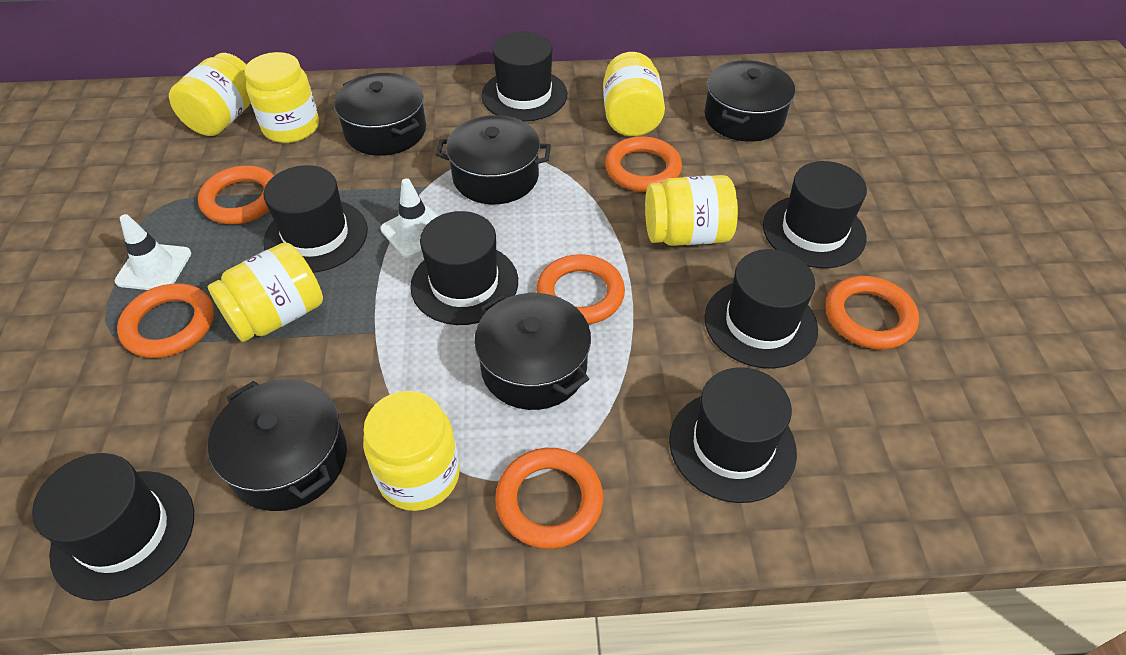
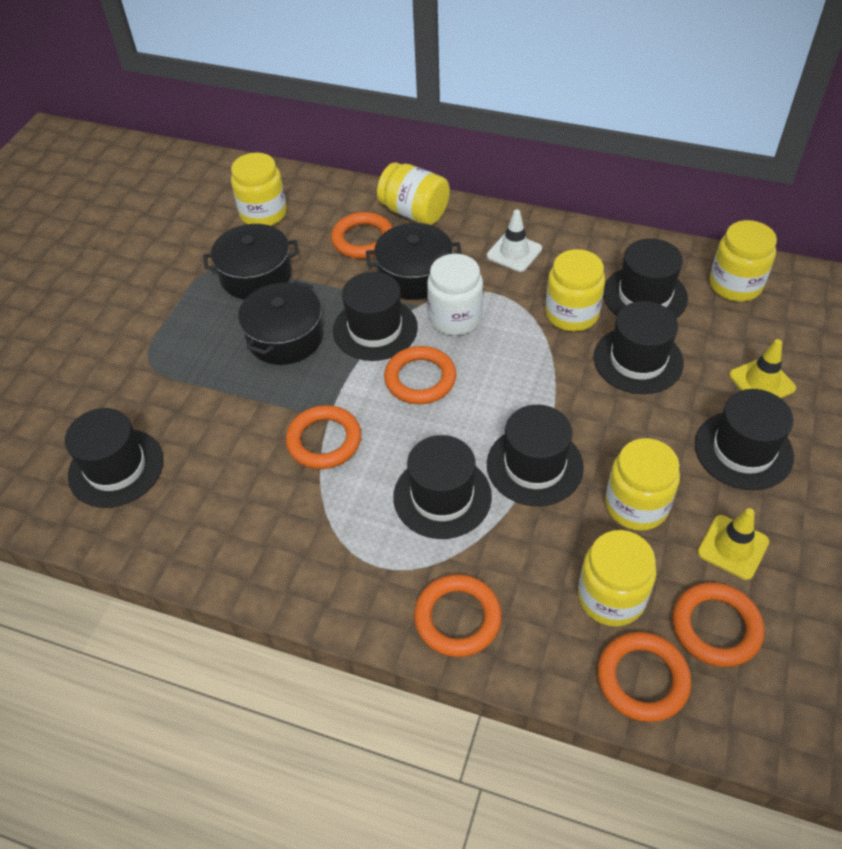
black pot: [208,379,347,511] [334,73,426,156] [436,115,551,204] [474,293,591,410] [704,60,795,142] = 5 -> [203,224,299,299] [238,281,323,365] [366,223,462,300] = 3
white jar: none = 0 -> [427,254,483,335] = 1
white traffic cone: [115,214,191,290] [380,178,438,258] = 2 -> [487,210,542,272] = 1
yellow traffic cone: none = 0 -> [698,508,769,580] [729,339,796,398] = 2

